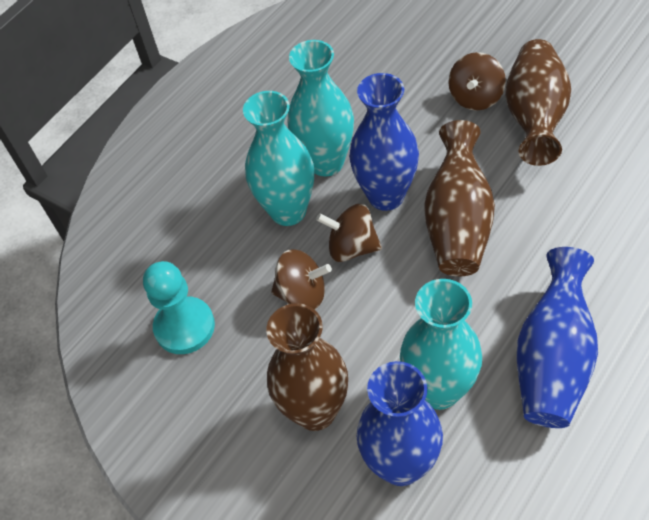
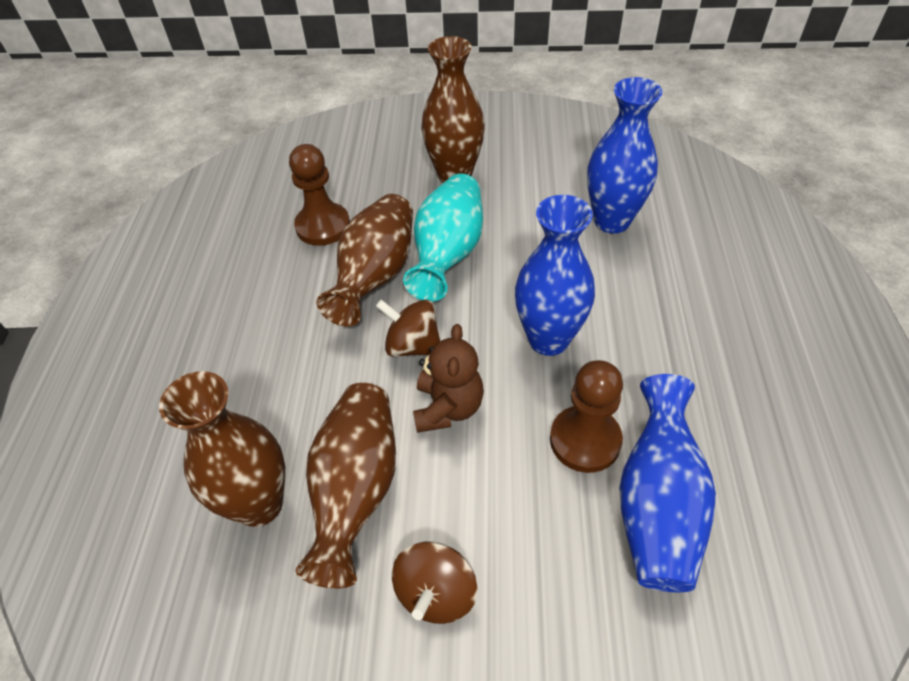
brown pawn: none = 0 -> [289,144,350,246] [550,360,623,473] = 2
brown spinning top: [271,249,332,310] [316,204,382,262] [448,52,506,110] = 3 -> [376,300,440,357] [392,541,477,624] = 2
brown teddy bear: none = 0 -> [413,324,484,433] = 1
brown vase: [266,303,348,431] [424,120,495,277] [505,39,571,166] = 3 -> [159,371,285,527] [296,383,396,589] [317,194,413,327] [421,36,485,183] = 4
turquoise pawn: [143,261,215,354] = 1 -> none = 0
turquoise vase: [243,91,314,226] [288,40,354,176] [400,279,482,410] = 3 -> [403,173,483,302] = 1

